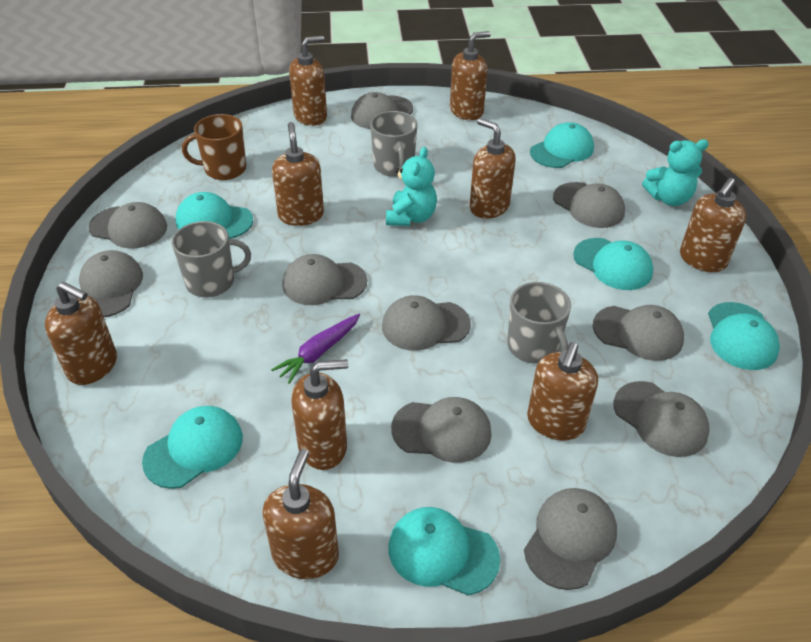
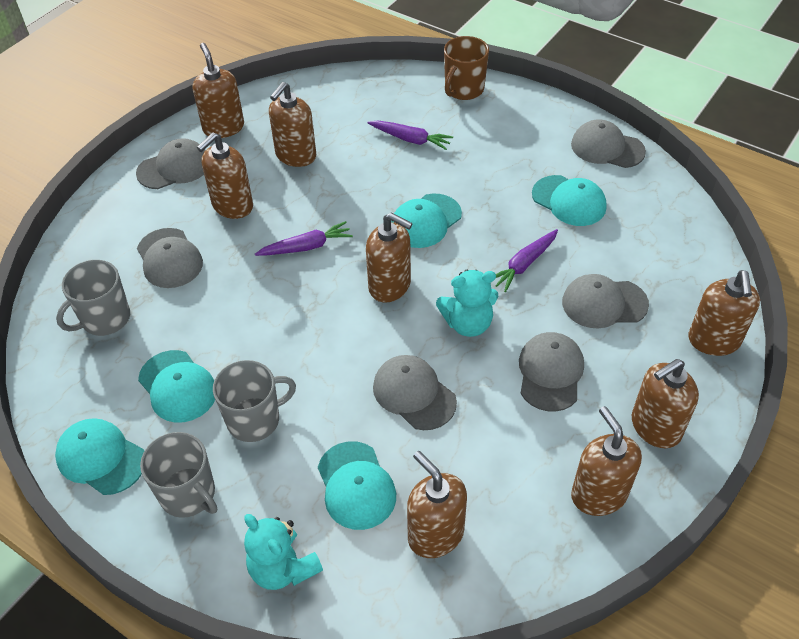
brown soap dispenser: [45,282,117,385] [262,449,339,579] [272,122,324,226] [289,36,327,126] [291,359,348,470] [450,31,491,120] [469,118,516,219] [527,342,598,441] [680,178,747,272] = 9 -> [193,43,244,138] [197,132,253,219] [269,82,317,167] [366,213,413,303] [407,451,467,558] [571,406,642,516] [632,359,699,448] [688,270,760,356] = 8
grey cap: [79,250,143,317] [88,202,167,249] [282,254,367,305] [351,92,413,129] [382,295,471,351] [391,397,492,463] [524,488,617,590] [553,182,625,228] [593,305,684,361] [614,381,710,457] = 10 -> [136,138,205,189] [137,228,203,288] [373,355,457,430] [519,332,584,412] [562,274,649,328] [571,120,646,168] = 6
purple carrot: [271,313,360,384] = 1 -> [255,221,353,256] [367,121,453,150] [496,229,558,292] = 3
turquoise cap: [142,406,243,489] [176,192,253,239] [388,507,500,595] [530,122,594,168] [573,238,653,290] [708,302,780,370] = 6 -> [55,418,144,495] [138,350,215,423] [318,441,396,530] [391,194,462,248] [532,175,607,226] = 5

